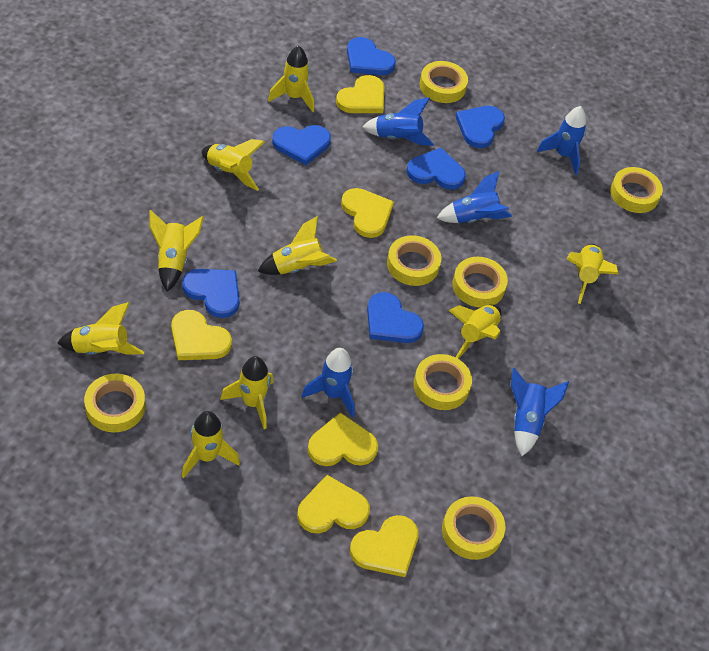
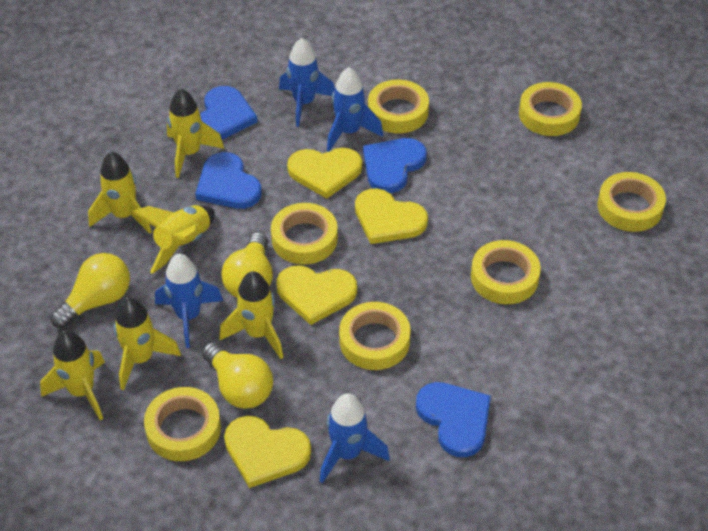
blue heart: [182,269,240,318] [272,125,331,165] [347,37,396,75] [367,292,424,343] [407,148,466,189] [455,106,505,148] = 6 -> [195,152,262,209] [200,86,258,140] [363,138,427,193] [416,382,491,457] = 4
blue rocket: [302,348,355,417] [363,98,434,146] [437,171,512,223] [511,368,569,456] [537,106,586,175] = 5 -> [155,254,223,348] [279,38,335,127] [320,393,390,483] [327,67,383,152] = 4
yellow heart: [171,310,232,360] [297,475,370,534] [308,412,378,466] [336,75,384,113] [341,188,394,238] [350,515,419,577] = 6 -> [224,416,311,488] [276,265,357,325] [287,148,362,199] [355,188,428,244] = 4
yellow light bulb: none = 0 -> [51,253,130,328] [202,342,273,409] [221,232,273,298] = 3
yellow rocket: [57,302,144,355] [149,210,204,292] [182,411,240,478] [202,139,265,191] [220,356,273,429] [258,216,337,275] [268,46,314,112] [448,305,501,359] [567,244,619,304] = 9 -> [40,330,105,420] [88,151,152,234] [114,297,181,390] [132,205,215,274] [167,88,224,178] [219,271,284,359] = 6

